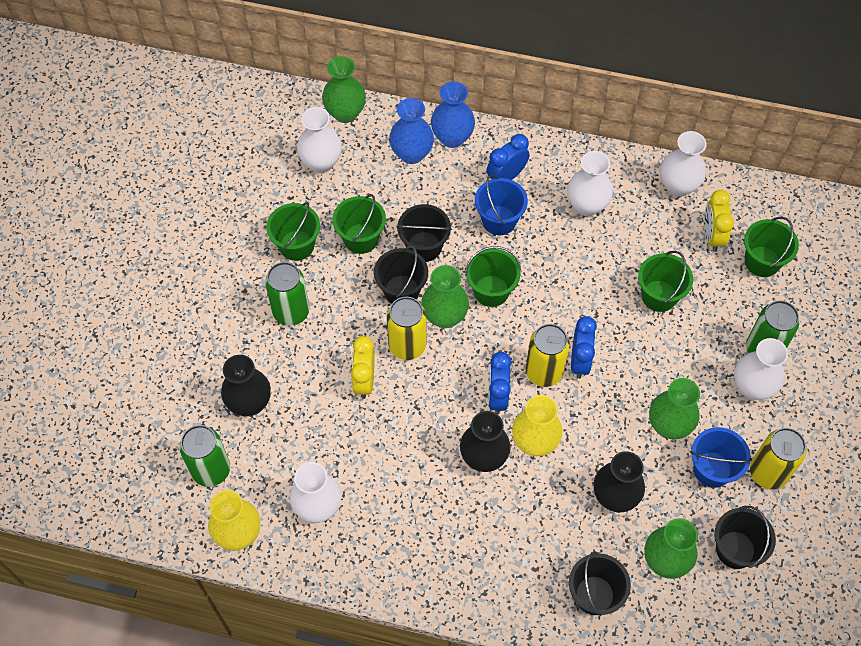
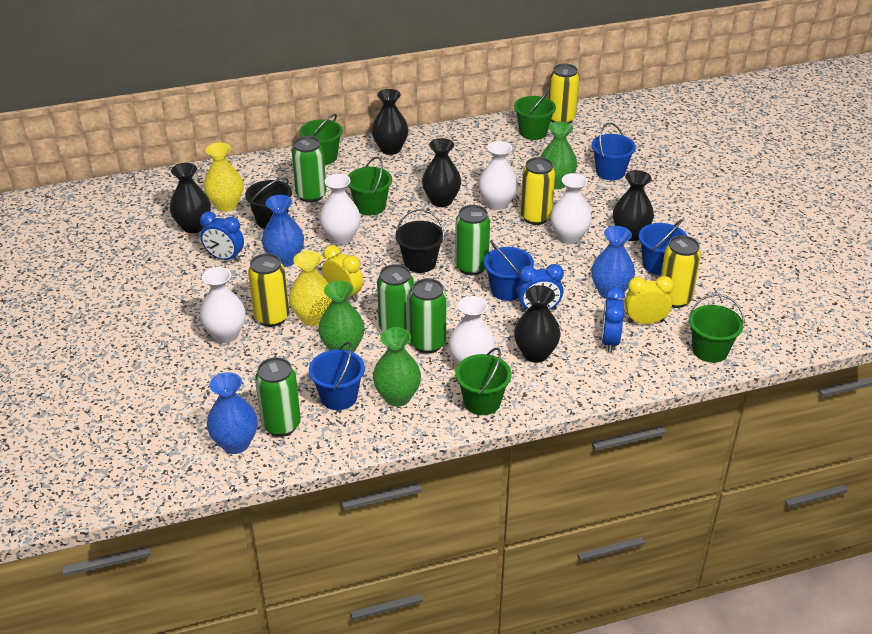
black bucket: [374,246,428,304] [396,204,452,262] [569,552,631,616] [714,506,776,569] = 4 -> [245,177,292,229] [395,209,444,273] = 2
black vase: [221,355,271,416] [460,411,511,472] [594,451,645,512] = 3 -> [170,163,211,233] [372,89,409,155] [422,138,461,207] [514,285,561,363] [613,170,654,241] = 5
blue bucket: [475,175,528,235] [690,427,752,488] = 2 -> [309,342,365,410] [484,242,534,301] [592,123,636,180] [639,219,687,275] = 4
blue vase: [389,98,434,164] [431,81,475,148] = 2 -> [207,372,258,454] [262,195,304,267] [591,226,635,299] = 3
green can: [179,425,230,487] [265,262,309,326] [746,300,799,353] = 3 -> [255,357,301,437] [292,136,327,203] [377,264,414,333] [409,278,447,353] [455,205,490,275] = 5
green vase: [322,56,366,123] [421,265,469,328] [644,518,698,579] [649,378,700,439] = 4 -> [318,281,365,353] [373,327,421,407] [541,121,577,189] = 3
yellow can: [387,297,426,360] [526,324,570,387] [750,428,806,489] = 3 -> [248,253,289,327] [520,157,555,225] [549,63,579,124] [661,236,701,308] = 4

